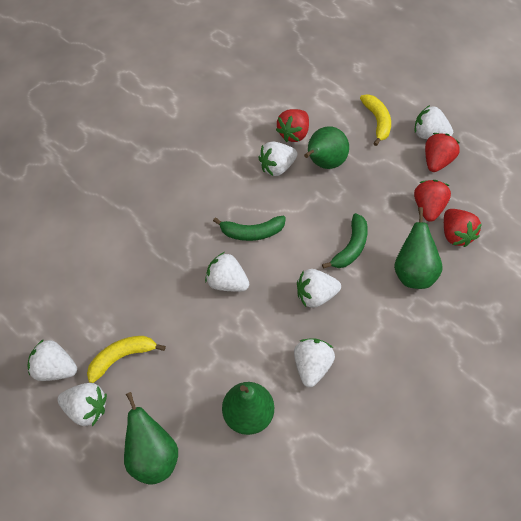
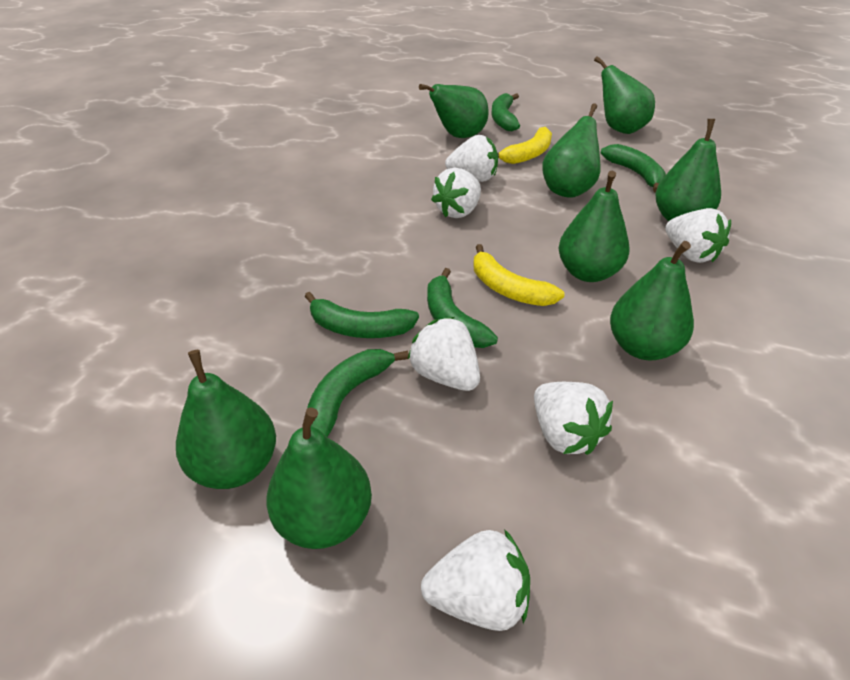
green banana: [213,216,286,241] [322,213,368,269] = 2 -> [304,292,419,338] [307,349,409,437] [427,268,498,348] [492,93,520,131] [600,144,666,192] = 5
green pear: [124,392,178,485] [222,382,274,435] [304,126,349,169] [394,207,442,289] = 4 -> [176,350,276,489] [266,407,372,549] [419,84,489,138] [542,103,601,198] [559,171,629,282] [594,56,655,134] [610,241,694,360] [655,119,721,221] = 8
red strawberry: [276,109,309,142] [414,180,451,222] [425,133,460,172] [444,209,482,247] = 4 -> none = 0
white strawberry: [27,339,77,381] [57,383,107,426] [205,252,249,292] [258,142,297,176] [294,339,335,387] [297,269,341,308] [414,105,453,139] = 7 -> [408,317,480,391] [421,529,530,631] [431,168,481,218] [445,135,498,182] [534,382,613,455] [665,208,731,263] = 6

